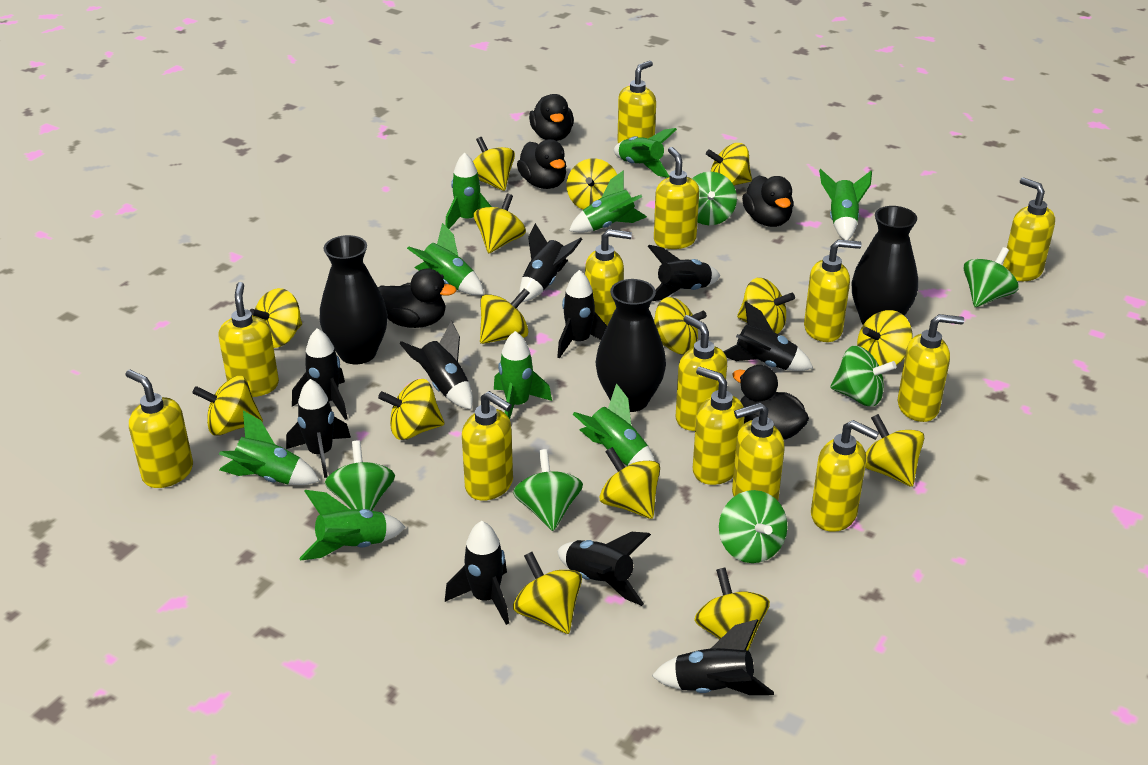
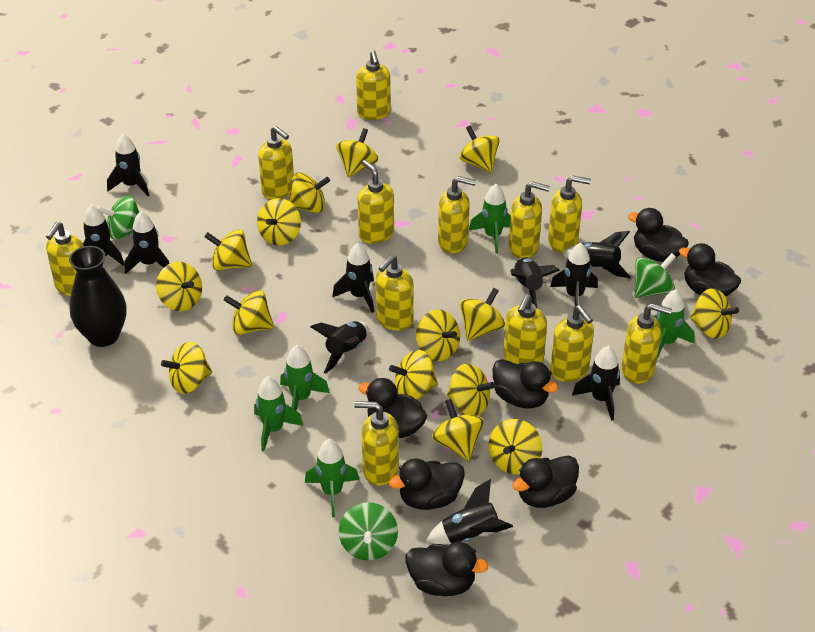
black duck: [378,268,457,328] [517,139,566,189] [529,94,574,141] [732,365,809,440] [742,176,794,227] = 5 -> [358,378,428,438] [389,458,465,510] [405,542,488,596] [493,359,558,409] [512,456,579,508] [628,208,689,262] [679,243,741,296] = 7
black vase: [320,235,388,364] [595,279,666,412] [851,206,918,324] = 3 -> [69,246,127,347] = 1
green rocket: [219,411,320,485] [299,490,406,561] [407,223,484,295] [445,152,492,229] [494,331,552,419] [569,170,647,233] [573,383,655,466] [613,128,677,178] [819,169,872,240] = 9 -> [254,376,303,452] [280,345,330,410] [305,439,359,517] [469,184,511,253] [654,289,694,359] = 5
green spinning top: [325,440,395,511] [513,449,583,531] [692,172,737,225] [719,490,787,563] [830,346,897,407] [964,247,1019,307] = 6 -> [97,195,139,240] [339,502,398,560] [634,253,676,298] = 3
yellow soap dispenser: [125,370,193,488] [219,282,279,397] [462,391,513,501] [585,229,632,326] [617,61,656,143] [654,147,699,249] [676,315,727,431] [693,367,745,485] [732,402,785,501] [804,240,861,342] [811,420,879,532] [898,314,964,422] [1003,177,1055,281] = 13 -> [46,222,84,296] [258,126,294,199] [354,401,399,486] [356,51,391,120] [357,160,394,244] [375,255,414,331] [438,176,476,253] [503,295,547,364] [509,181,550,258] [548,175,591,253] [550,305,594,382] [621,303,672,384] = 12

